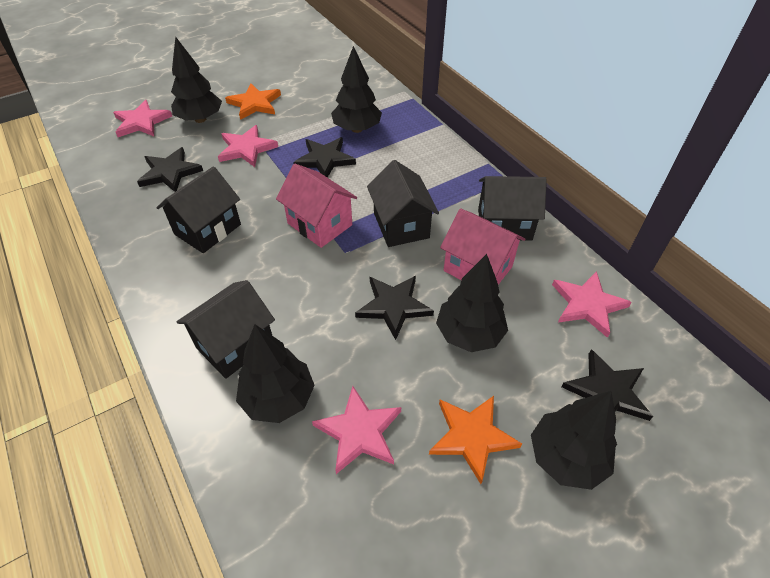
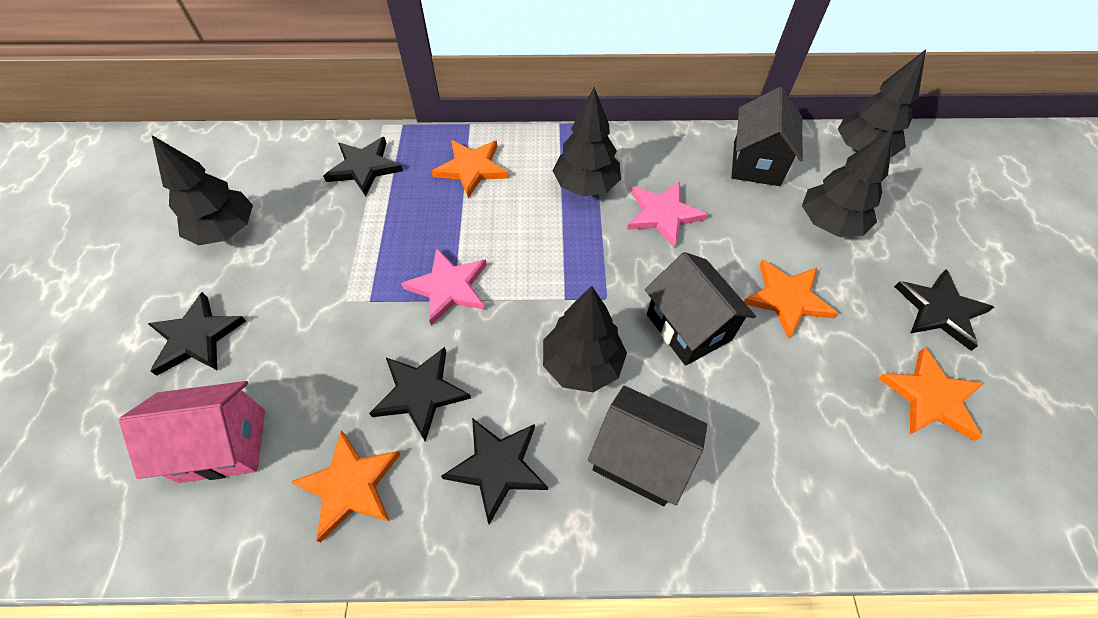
black house: [156,166,241,253] [177,280,275,379] [367,160,439,247] [478,176,547,241] = 4 -> [588,386,707,506] [645,252,756,366] [731,87,803,186] = 3
black star: [137,147,203,192] [293,137,356,178] [355,276,434,340] [562,349,653,421] = 4 -> [147,292,246,376] [323,137,403,197] [369,347,471,442] [441,418,548,524] [894,269,994,351] = 5
orange star: [225,83,281,120] [429,396,522,484] = 2 -> [291,431,401,543] [431,140,509,198] [744,259,838,339] [878,347,984,441] = 4
pink house: [276,164,357,248] [440,208,526,285] = 2 -> [119,381,265,483] = 1
pink star: [113,100,172,137] [218,125,278,167] [312,386,401,474] [552,271,632,338] = 4 -> [401,248,487,325] [627,181,708,248] = 2

